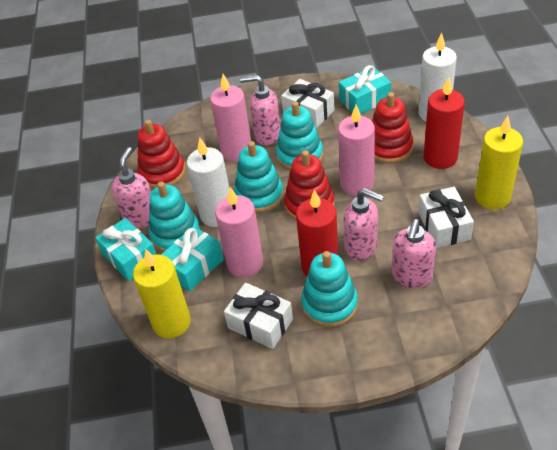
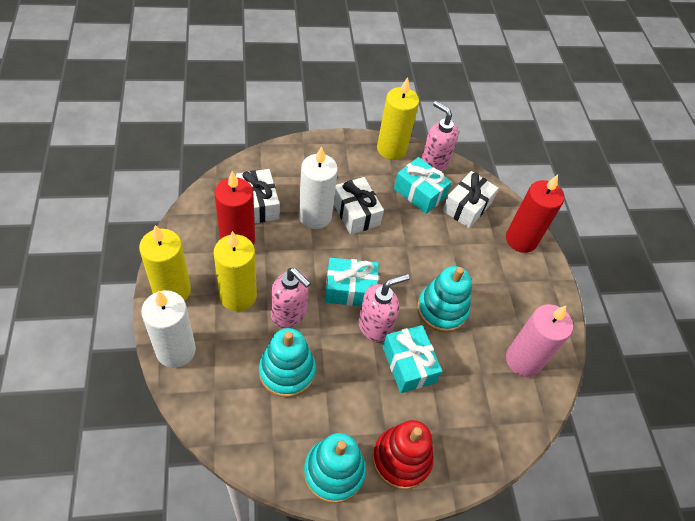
pink candle: [210,74,251,162] [215,187,263,278] [338,105,375,196] = 3 -> [506,304,573,377] = 1
pink soap dispenser: [111,147,151,228] [240,75,281,145] [344,188,384,261] [392,219,436,288] = 4 -> [271,268,311,328] [358,274,409,343] [421,101,459,172] = 3
red stacking toy: [137,120,186,189] [284,150,334,221] [372,92,413,163] = 3 -> [373,420,434,490] = 1
turquoise stacking toy: [149,182,200,252] [234,141,283,213] [276,101,323,170] [301,251,358,328] = 4 -> [259,328,316,398] [304,433,366,503] [417,266,471,332] = 3
yellow candle: [133,249,191,338] [475,116,523,210] = 2 -> [139,225,191,301] [214,231,257,311] [377,77,419,160] = 3

